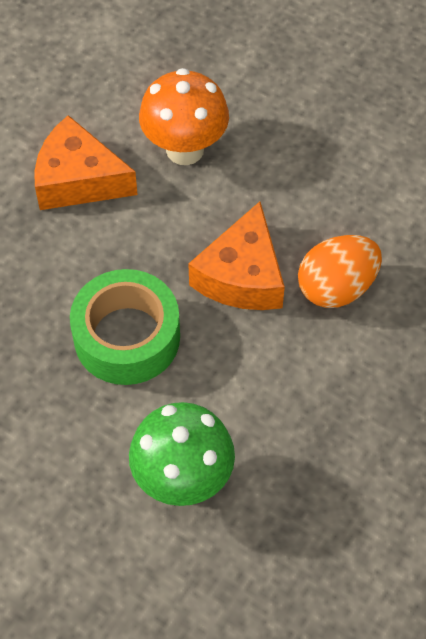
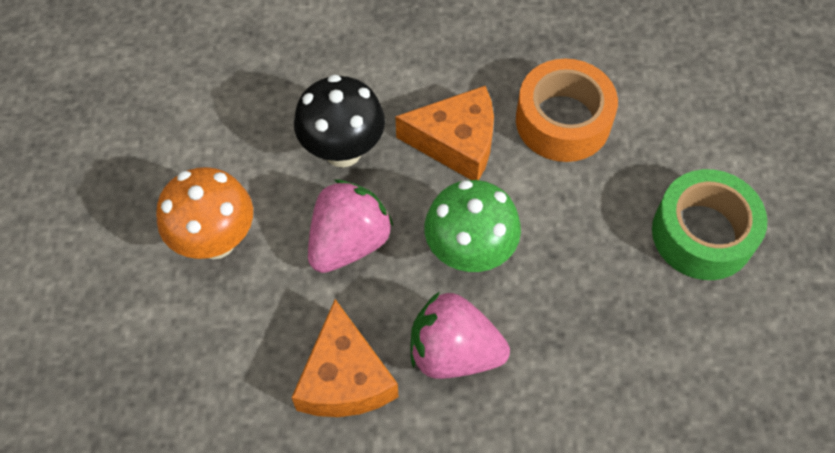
black mushroom: none = 0 -> [294,74,385,168] = 1
orange egg: [298,235,382,308] = 1 -> none = 0
orange tape: none = 0 -> [516,59,618,162] = 1
pink strawberry: none = 0 -> [308,180,393,273] [410,291,510,379] = 2

